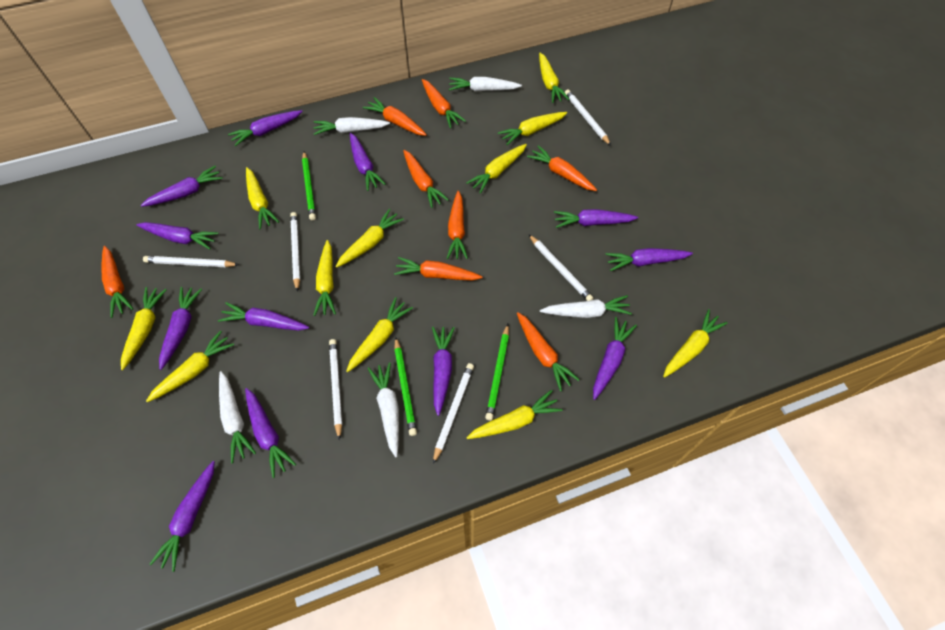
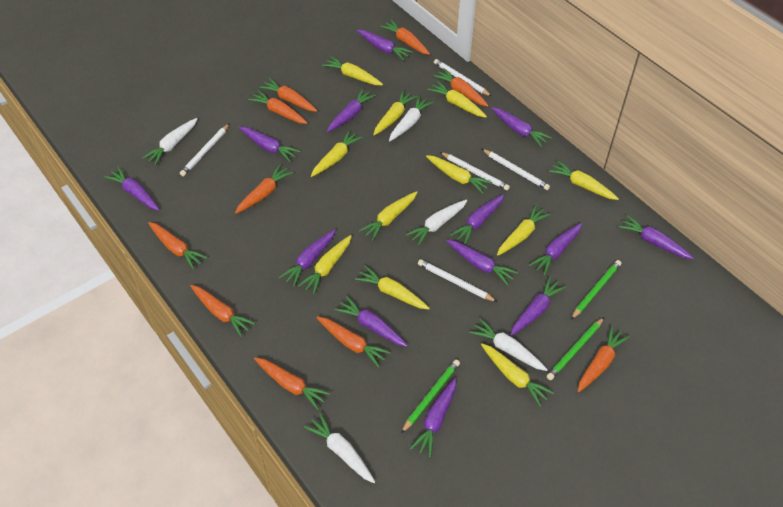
orange carrot: [102,246,133,318] [363,97,427,136] [394,257,483,281] [403,150,449,208] [422,79,466,128] [446,191,468,259] [517,312,580,391] [527,145,597,191] = 8 -> [148,222,208,270] [190,285,256,337] [235,164,293,214] [248,90,307,124] [254,358,331,410] [259,78,317,112] [316,317,391,368] [380,20,430,55] [433,68,489,107] [578,326,630,392] = 10
purple carrot: [136,222,219,249] [140,166,223,207] [149,461,215,572] [159,287,202,370] [218,302,309,331] [228,110,303,146] [245,388,296,478] [350,133,386,191] [432,327,455,416] [554,209,638,228] [593,317,637,400] [606,248,693,271] = 12 -> [104,167,160,211] [239,127,301,162] [279,229,336,287] [327,89,376,132] [334,296,408,347] [357,30,413,61] [410,378,456,458] [446,240,518,285] [450,194,504,245] [491,107,552,147] [510,277,566,336] [529,223,582,276] [618,215,693,259] = 13
white pencil: [143,256,239,267] [290,212,300,292] [329,339,342,440] [433,363,474,464] [529,235,594,301] [565,90,611,145] = 6 -> [180,123,230,176] [418,259,497,302] [434,59,491,96] [440,152,510,191] [482,149,550,190] = 5

